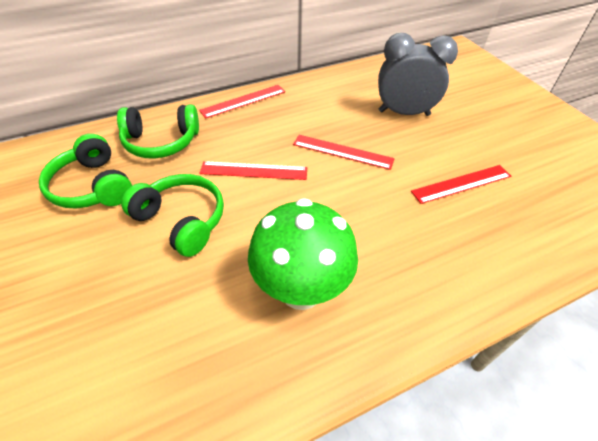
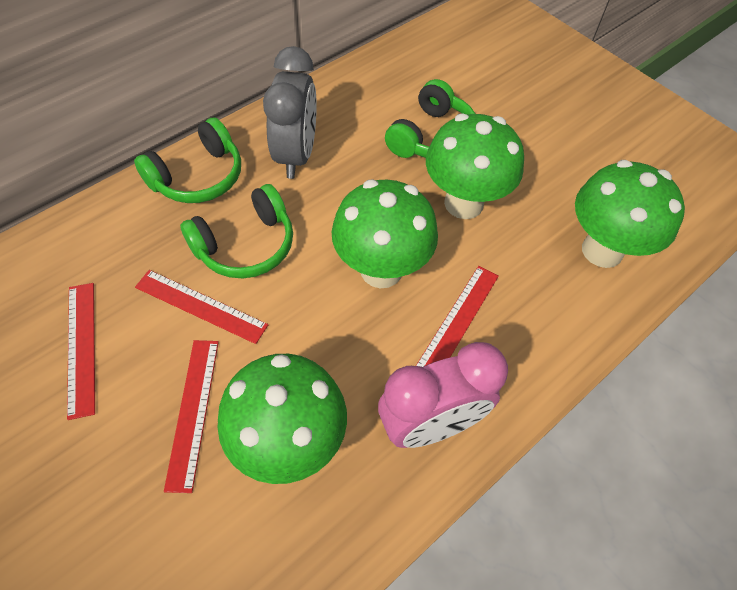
green mushroom: [248,198,358,310] = 1 -> [217,354,347,484] [332,179,438,288] [426,113,524,219] [575,160,685,268] = 4
pink clock: none = 0 -> [378,342,508,448] = 1

